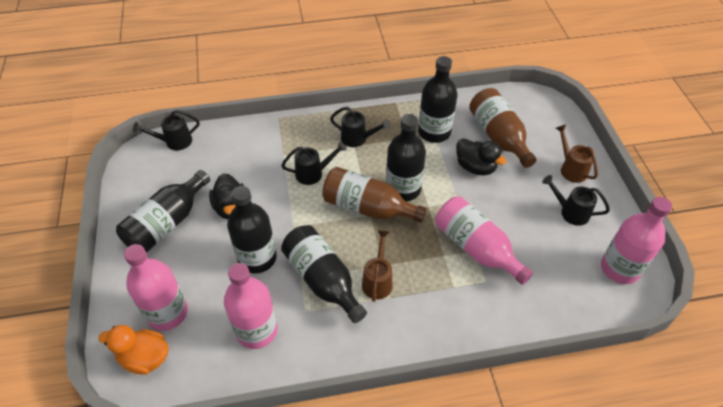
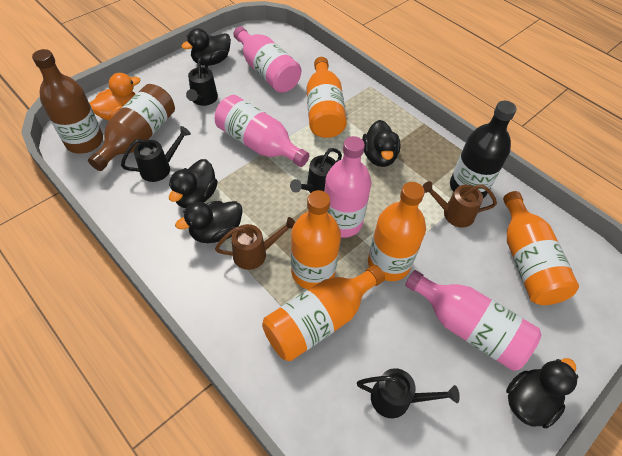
black bottle: [116,170,210,253] [227,186,277,274] [281,225,367,323] [386,114,426,201] [418,56,457,143] = 5 -> [450,101,517,198] = 1
black duck: [209,173,244,219] [456,138,507,175] = 2 -> [169,159,218,208] [175,201,243,243] [182,28,231,66] [362,120,400,167] [506,358,578,428] = 5
orange bottle: none = 0 -> [262,265,385,361] [291,190,341,290] [307,57,347,138] [368,182,426,281] [503,191,579,305] = 5

